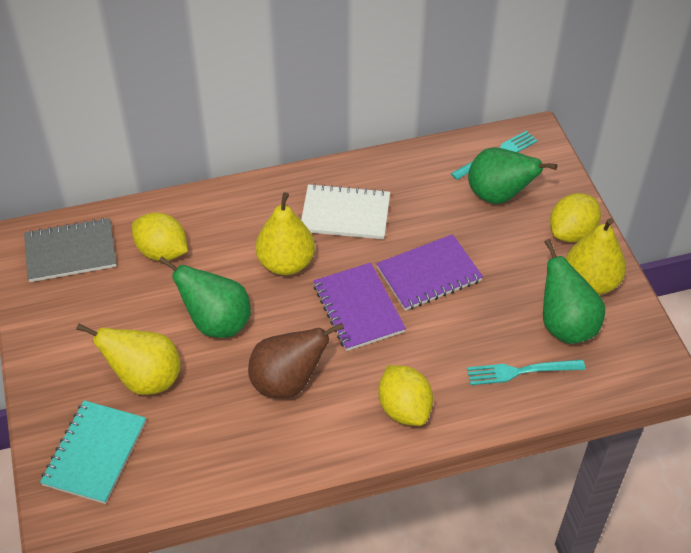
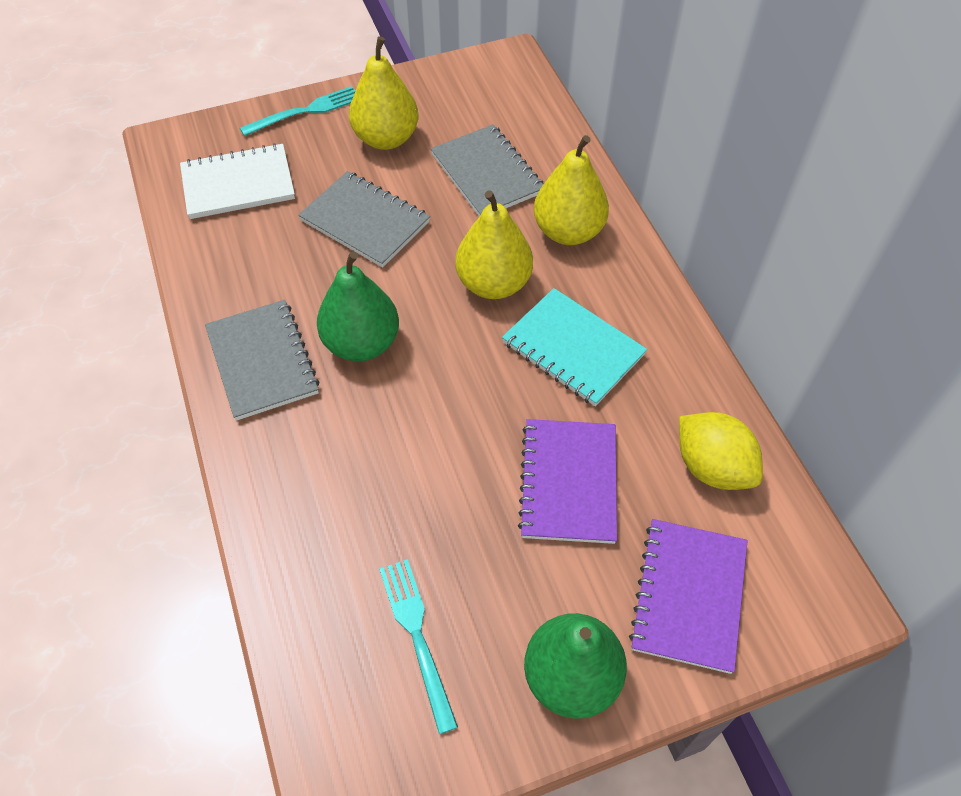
brown pear: [248,323,344,398] = 1 -> none = 0
green pear: [159,256,251,338] [468,147,557,204] [543,239,605,344] = 3 -> [317,251,399,362] [524,613,627,718] = 2
grey notebook: [24,218,117,282] = 1 -> [205,300,319,421] [298,171,430,267] [431,124,544,217] = 3
yellow lemon: [132,212,188,261] [378,365,433,426] [550,193,601,242] = 3 -> [679,412,763,490] = 1

